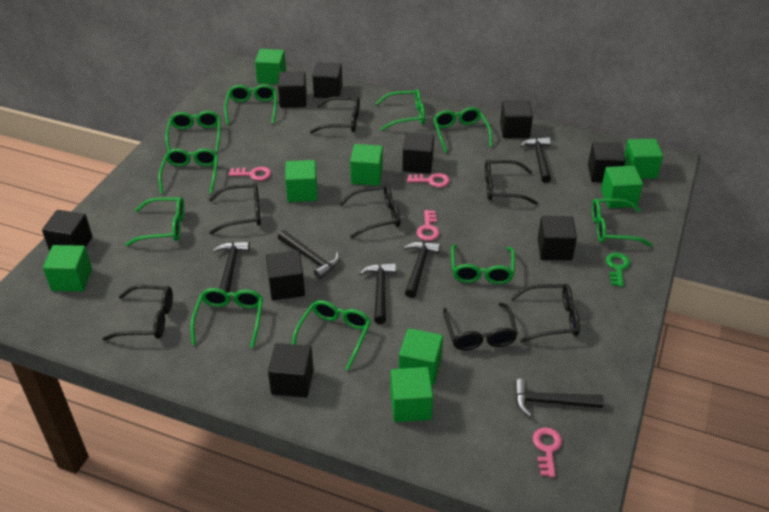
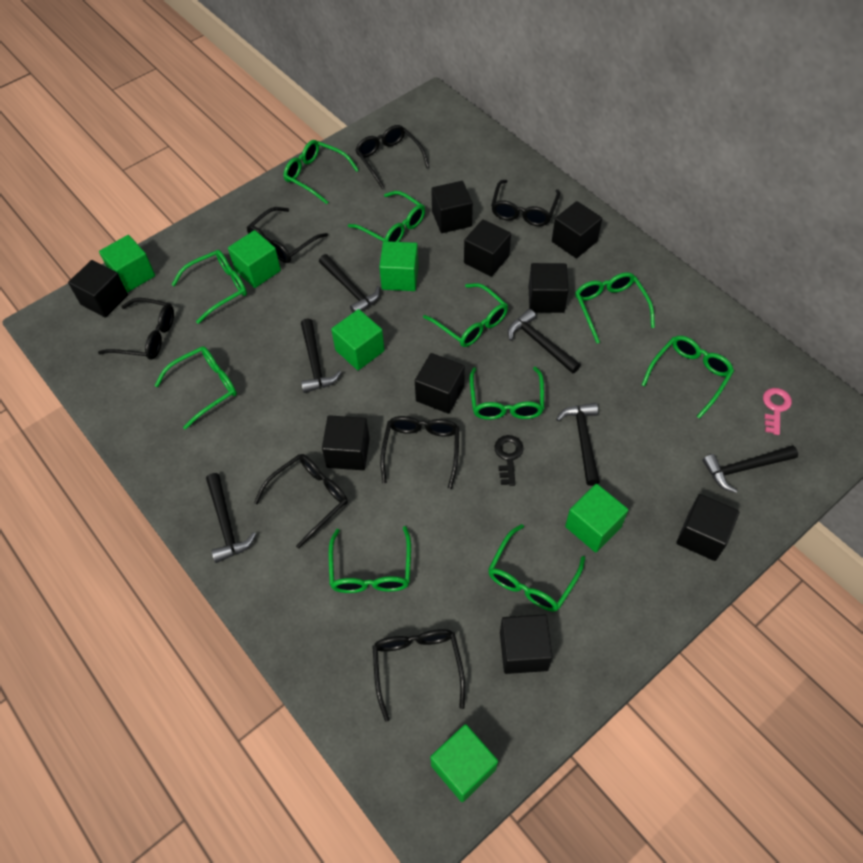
black key: none = 0 -> [494,435,524,486] = 1
green cube: [43,245,92,292] [255,49,286,84] [285,160,317,202] [350,144,383,186] [391,367,433,422] [399,328,443,385] [601,166,643,208] [624,139,663,179] = 8 -> [99,235,155,293] [228,230,281,288] [331,309,385,370] [379,241,419,291] [430,724,498,802] [565,484,628,552] = 6
green key: [606,253,630,287] = 1 -> none = 0
pink key: [229,167,271,181] [407,173,450,187] [417,210,440,241] [533,427,562,477] = 4 -> [763,388,792,435] = 1

